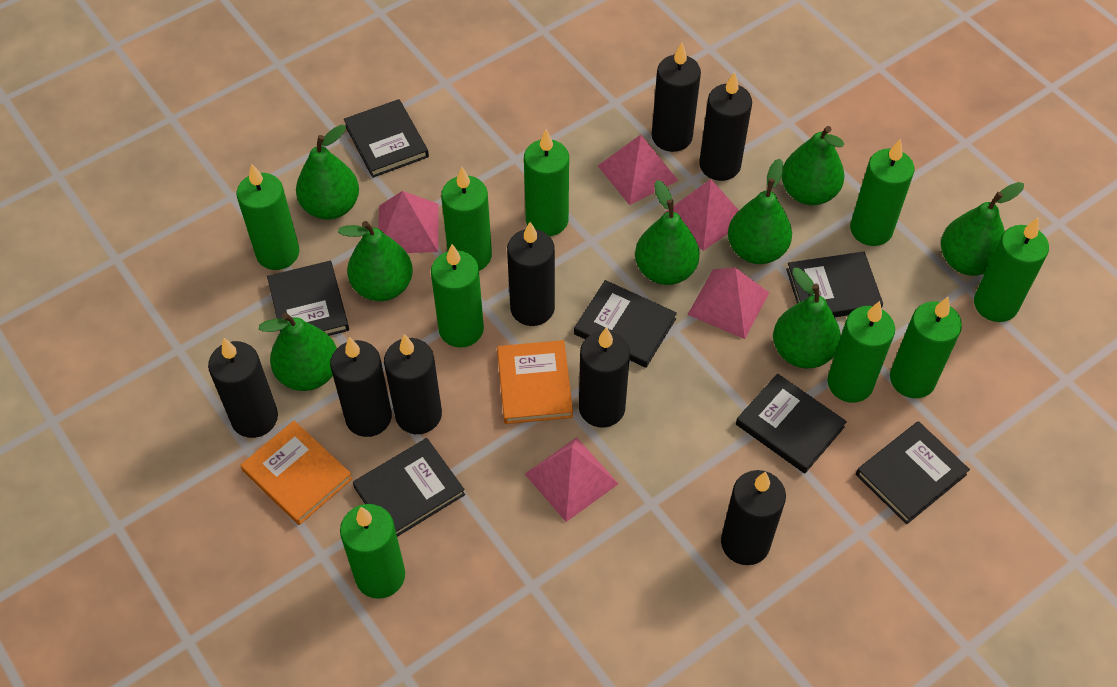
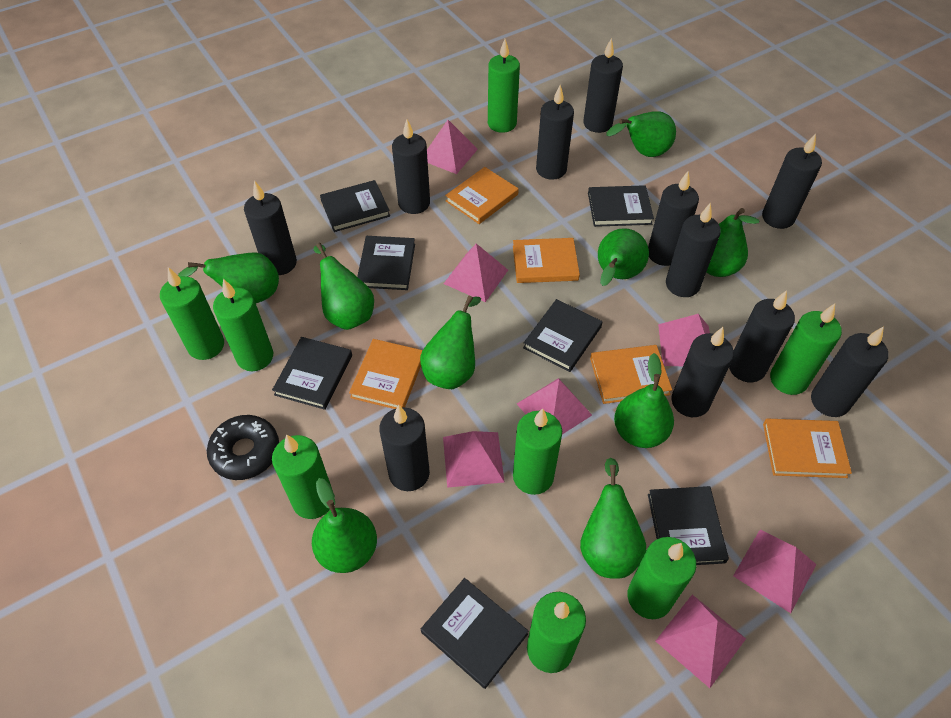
black candle: [208,338,278,438] [330,337,392,437] [384,334,442,434] [507,222,555,326] [579,327,630,428] [652,43,701,152] [699,72,752,181] [721,470,786,565] = 8 -> [244,180,297,275] [379,405,430,491] [392,119,430,214] [536,85,574,180] [583,38,623,133] [648,171,699,266] [666,203,721,297] [671,327,734,417] [729,290,795,382] [762,133,822,229] [811,326,889,417] = 11
black donut: none = 0 -> [207,415,279,480] = 1
green candle: [236,163,299,270] [340,504,405,599] [431,244,484,348] [441,167,492,271] [524,129,569,236] [827,301,895,403] [850,139,914,246] [890,297,962,398] [974,218,1049,322] = 9 -> [160,267,224,360] [213,279,273,371] [272,434,332,519] [488,39,520,133] [513,408,562,495] [527,592,586,673] [628,537,696,619] [770,303,842,395] = 8
green pear: [259,313,337,391] [296,124,359,220] [338,221,413,301] [635,180,700,285] [728,159,792,264] [773,268,841,368] [781,126,844,205] [941,182,1024,276] = 8 -> [178,253,279,303] [312,478,377,573] [314,243,374,330] [420,296,481,389] [580,458,646,579] [598,228,649,286] [606,111,676,157] [614,353,674,448] [706,208,759,277] = 9
orange book: [241,421,353,525] [497,340,573,424] = 2 -> [349,339,423,409] [445,167,519,224] [513,238,580,283] [590,345,672,404] [763,419,852,478] = 5
pink pyramid: [378,191,439,253] [525,437,618,522] [598,135,678,205] [663,179,739,251] [687,267,769,339] = 5 -> [427,120,478,174] [443,431,504,488] [444,244,508,302] [517,378,592,434] [656,595,746,688] [658,314,710,367] [733,530,817,613] = 7

